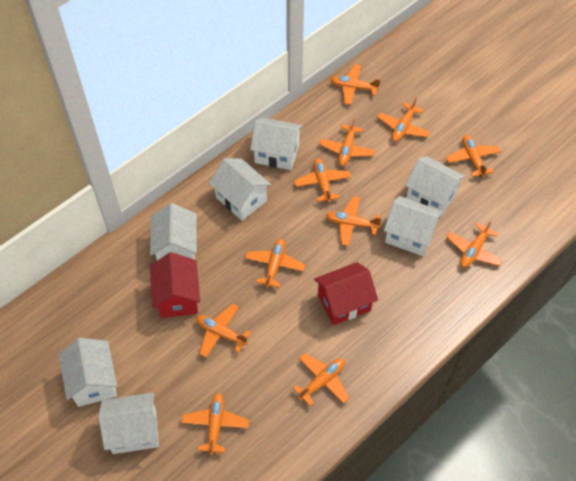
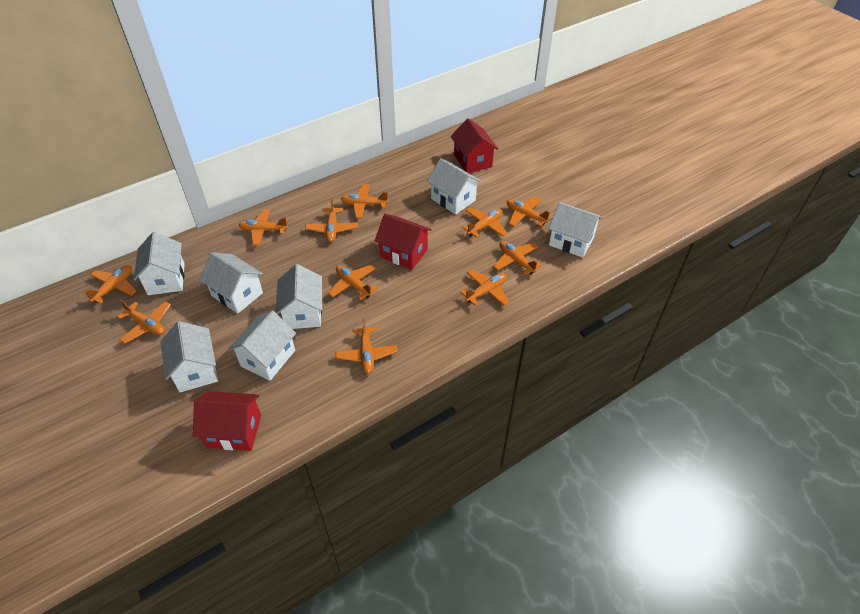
red house: [150,252,200,318] [314,262,378,326] = 2 -> [193,391,261,451] [375,214,432,270] [451,118,498,173] = 3

